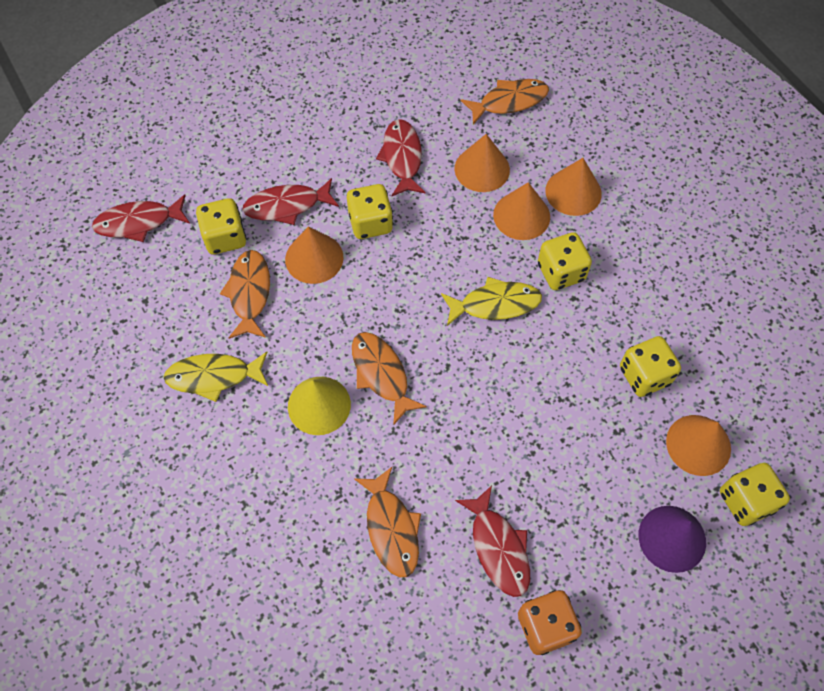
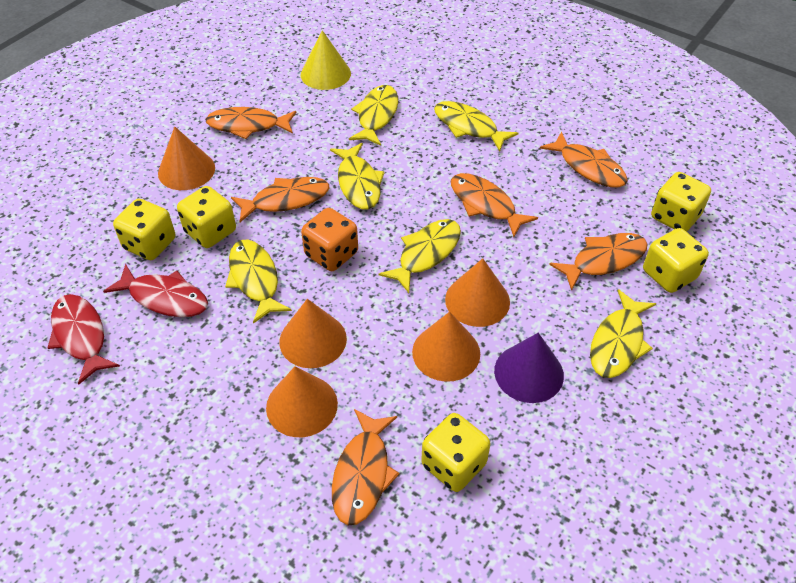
orange fish: [220,250,270,339] [352,332,427,426] [354,467,421,577] [461,79,549,125] = 4 -> [205,107,296,139] [231,177,329,222] [332,409,399,525] [451,173,538,237] [540,131,628,187] [549,233,648,291] = 6
red fish: [92,195,190,242] [242,178,339,225] [376,119,426,197] [455,485,530,597] = 4 -> [48,294,120,385] [103,264,208,317] = 2
yellow fish: [164,352,268,402] [441,277,542,326] = 2 -> [225,239,292,323] [330,143,385,210] [349,85,398,146] [378,219,461,293] [434,101,519,152] [590,289,656,378] = 6

